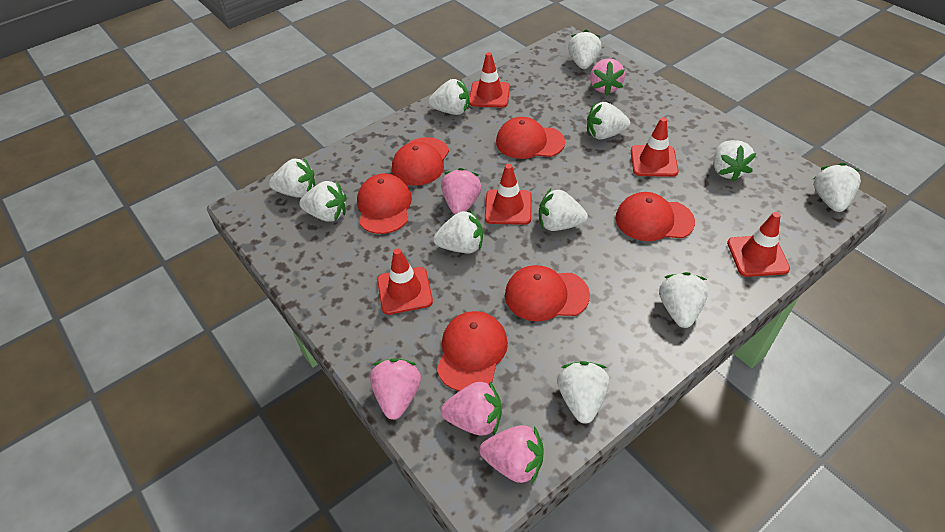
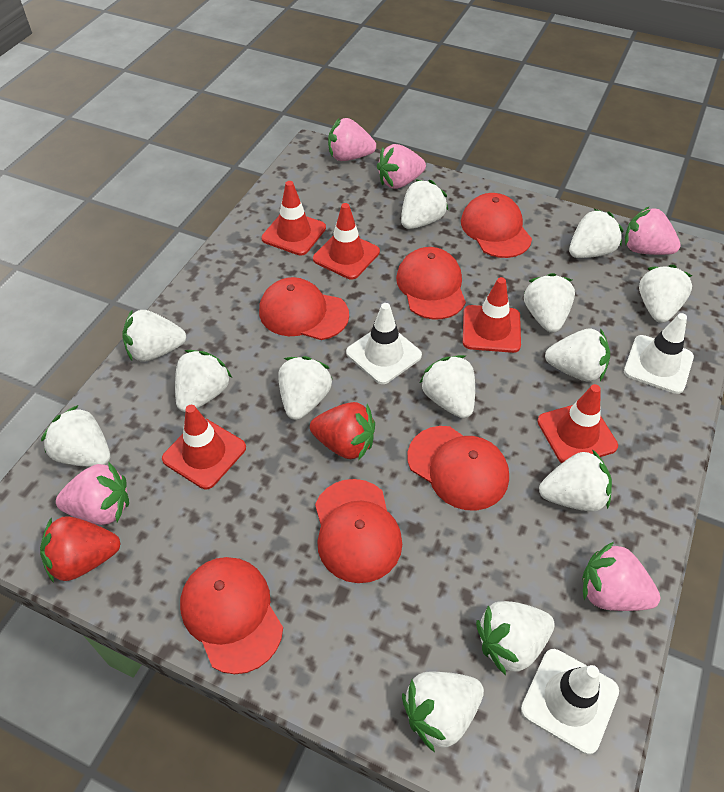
red strawberry: none = 0 -> [40,516,121,583] [310,402,375,461] = 2
white strawberry: [269,158,316,198] [299,181,346,222] [428,79,469,115] [433,210,483,253] [539,189,588,231] [557,361,609,424] [568,30,601,69] [587,102,630,140] [659,272,708,328] [713,140,757,182] [814,163,861,212] = 11 -> [41,405,110,467] [122,310,186,362] [175,350,232,412] [278,356,332,420] [401,179,449,229] [402,672,484,752] [420,355,475,418] [476,601,555,675] [524,273,575,333] [539,449,612,512] [545,328,610,382] [569,209,623,258] [639,265,693,323] = 13
white traffic cone: none = 0 -> [346,303,422,384] [521,649,619,755] [624,313,694,394] = 3

